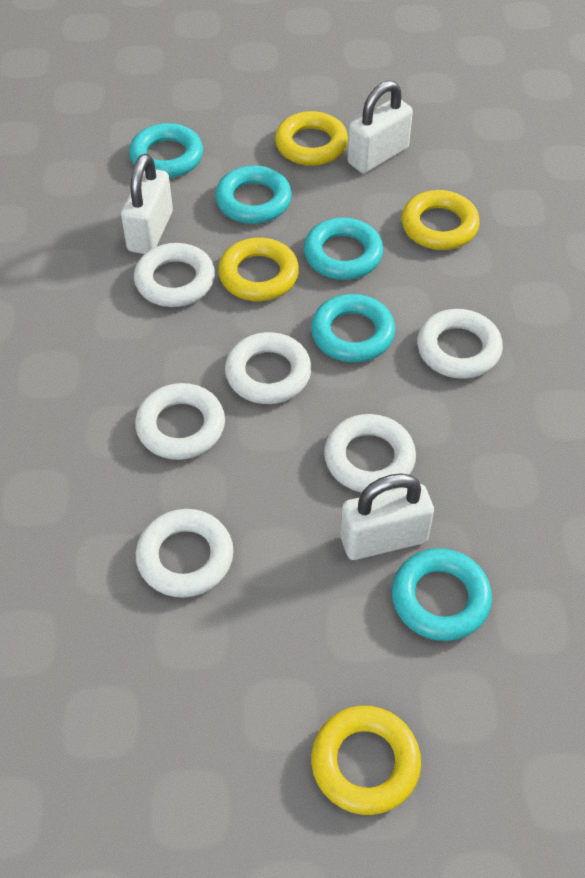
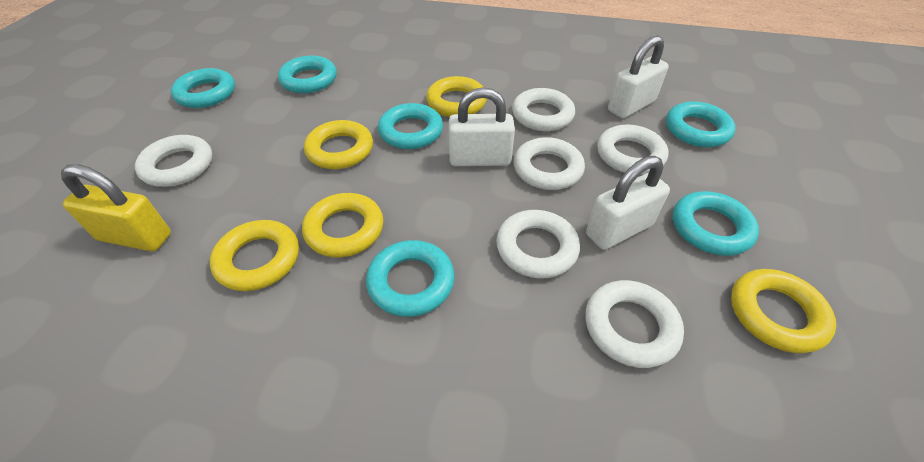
turquoise ring: [129,123,203,178] [215,165,292,224] [304,217,383,280] [311,294,395,363] [392,548,492,641] = 5 -> [171,68,235,108] [278,56,337,93] [366,240,455,317] [378,103,443,149] [666,101,736,147] [673,191,759,256] = 6
yellow padlock: none = 0 -> [61,164,171,251] = 1
yellow ring: [218,238,299,301] [275,111,348,166] [311,706,421,815] [401,190,480,250] = 4 -> [210,220,299,291] [302,193,384,257] [304,120,373,169] [426,76,487,117] [731,269,836,353] = 5

